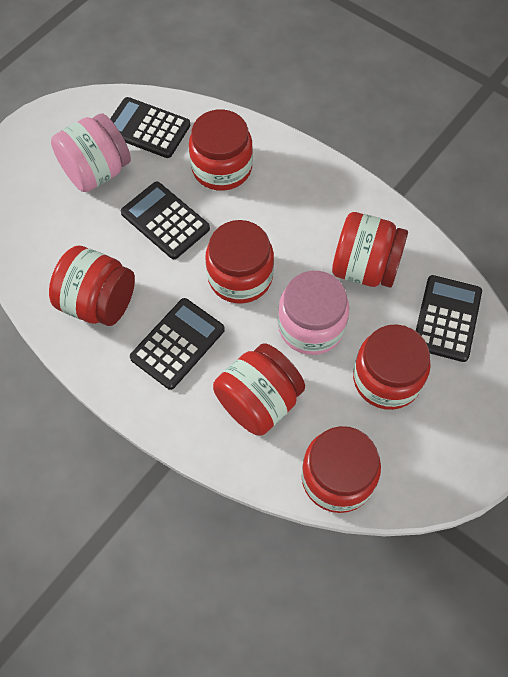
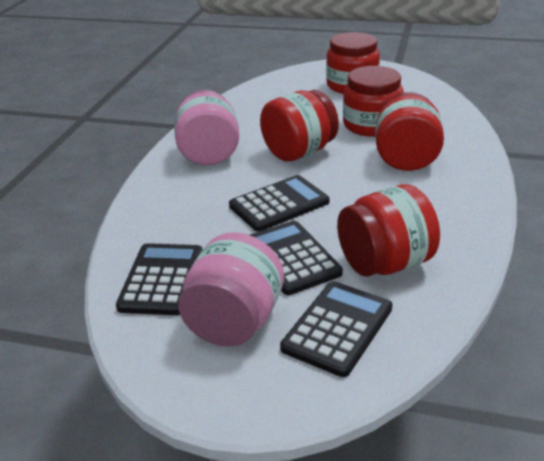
red jar: [49,246,135,326] [189,109,253,191] [205,220,274,303] [213,343,305,436] [301,426,381,513] [332,212,408,287] [353,324,431,410] = 7 -> [260,90,339,162] [326,32,380,94] [337,184,440,277] [343,66,404,137] [375,92,444,171] = 5

